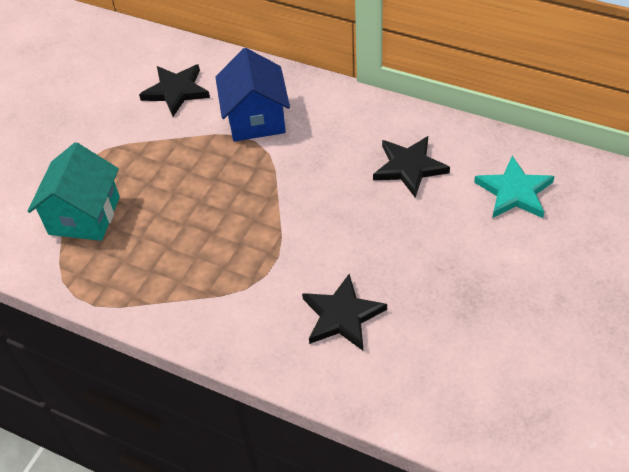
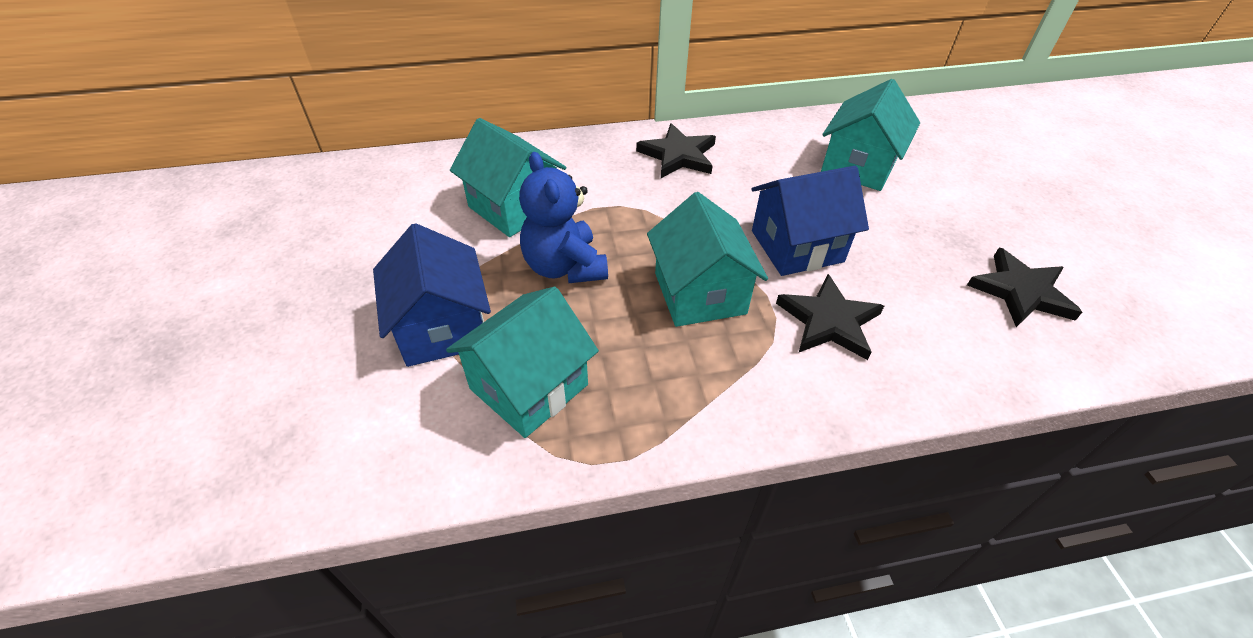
blue house: [215,48,290,141] = 1 -> [373,223,491,367] [751,166,869,276] = 2
blue teddy bear: none = 0 -> [519,152,608,283] = 1
turquoise house: [28,142,120,241] = 1 -> [446,286,599,438] [450,118,566,237] [647,192,768,327] [821,79,920,191] = 4
turquoise star: [474,156,555,218] = 1 -> none = 0

